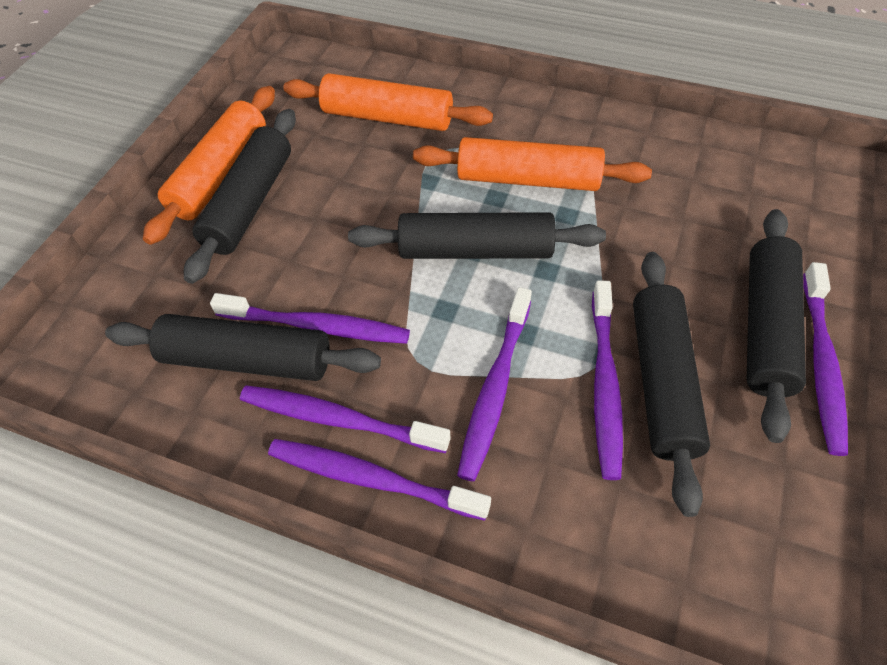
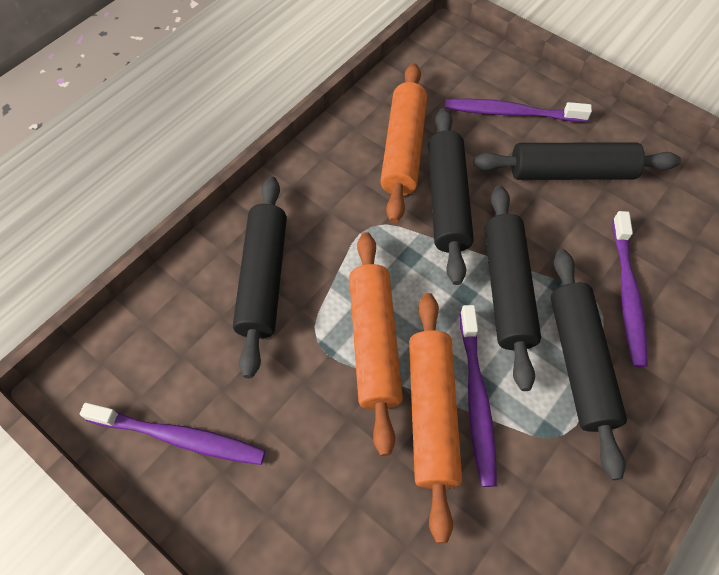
purple toothbrush: [210,293,410,344] [240,385,451,453] [268,439,491,521] [457,287,532,481] [592,280,623,480] [803,262,848,456] = 6 -> [80,403,266,465] [445,99,592,122] [460,305,497,487] [612,211,648,368] = 4

